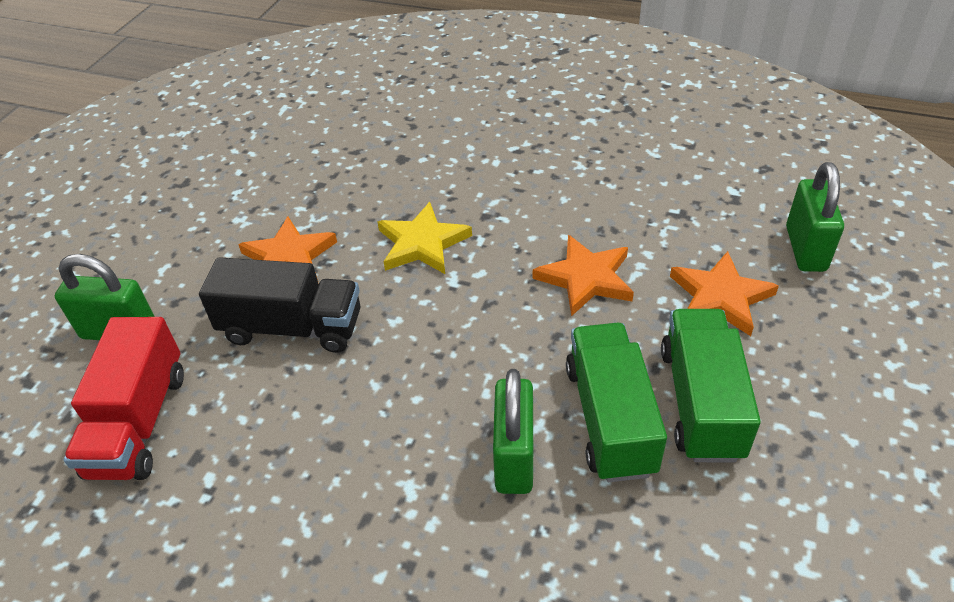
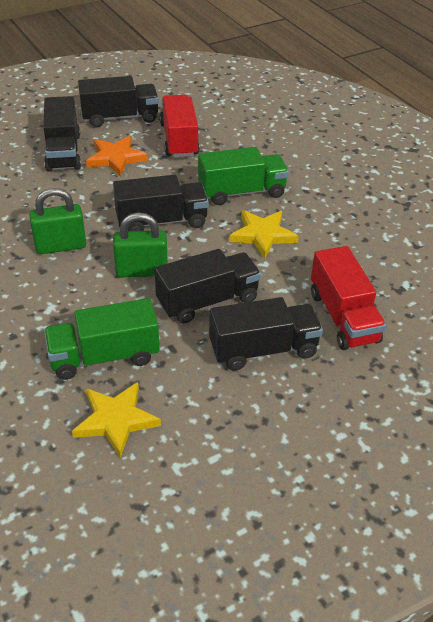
black truck: [199,257,360,353] = 1 -> [43,96,81,171] [78,76,159,127] [113,175,209,231] [155,249,261,323] [209,297,323,371] = 5
green padlock: [55,254,155,340] [493,369,533,494] [786,162,844,272] = 3 -> [29,188,86,254] [113,212,168,278] = 2
orange star: [238,217,337,284] [533,235,634,316] [670,251,779,336] = 3 -> [86,136,148,177] = 1
red truck: [64,317,184,480] = 1 -> [160,95,200,158] [311,246,386,350] = 2
yellow star: [377,202,472,274] = 1 -> [72,382,161,458] [229,210,298,258] = 2

